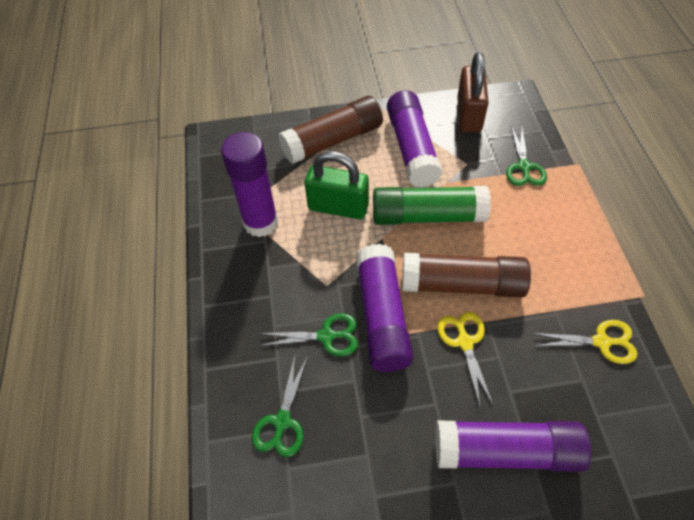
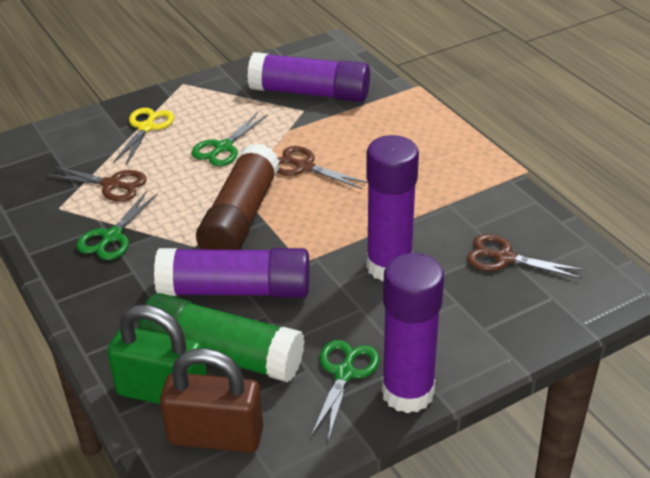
brown glue stick: [279,96,383,164] [402,253,531,298] = 2 -> [196,143,280,250] = 1
brown scissors: none = 0 -> [46,166,147,202] [277,146,368,189] [467,234,585,279] = 3
yellow scissors: [437,312,494,406] [532,320,637,364] = 2 -> [113,108,174,165] = 1

